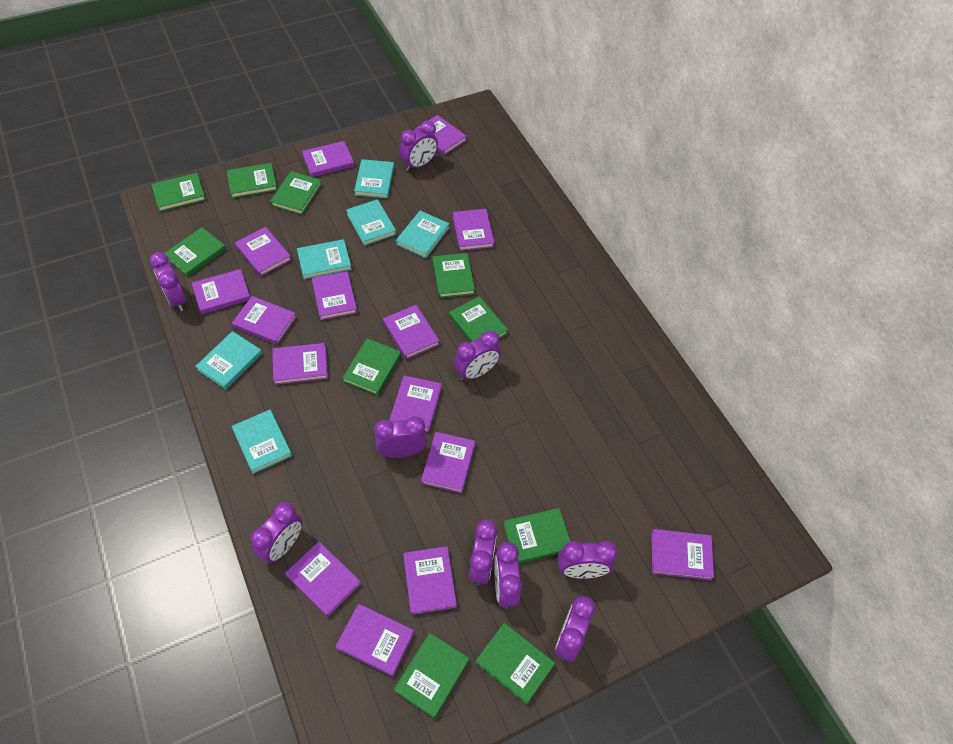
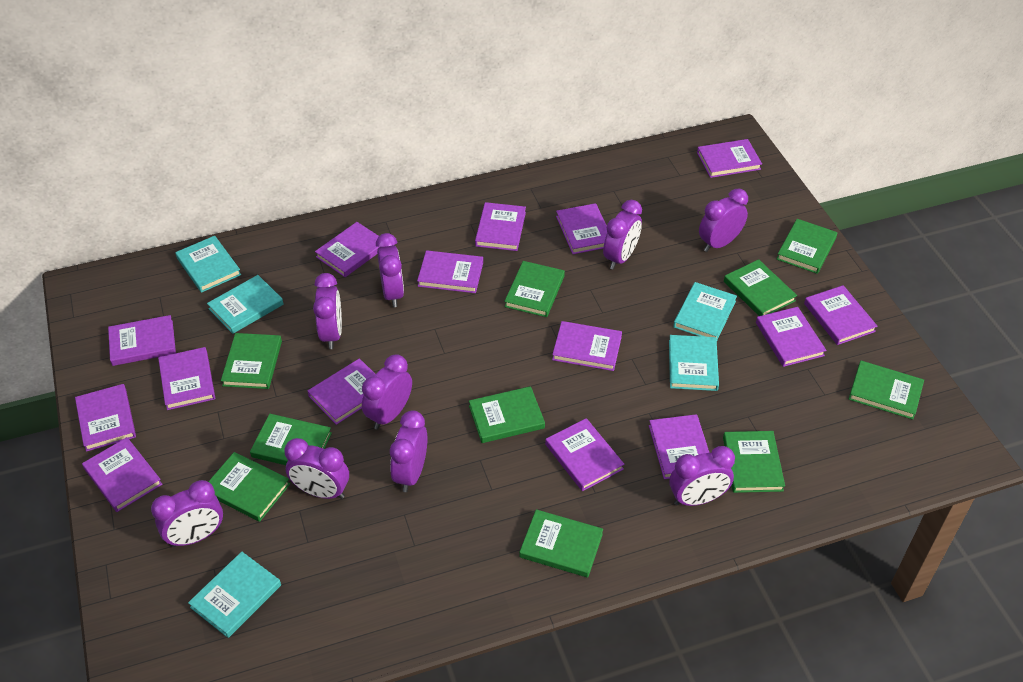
turquoise book: [195,331,262,389] [231,410,292,474] [297,239,352,279] [346,199,396,246] [354,159,394,199] [396,211,449,258] = 6 -> [175,236,241,293] [188,552,281,638] [207,275,284,334] [669,335,719,391] [673,282,737,340] = 5

